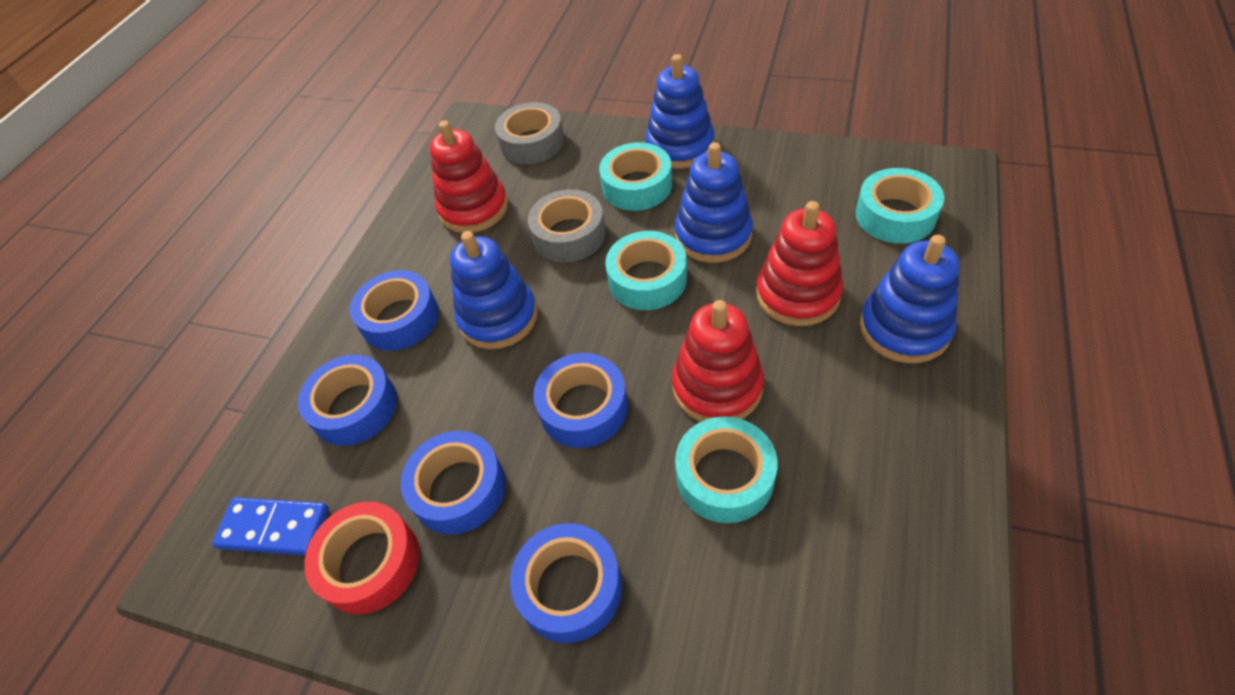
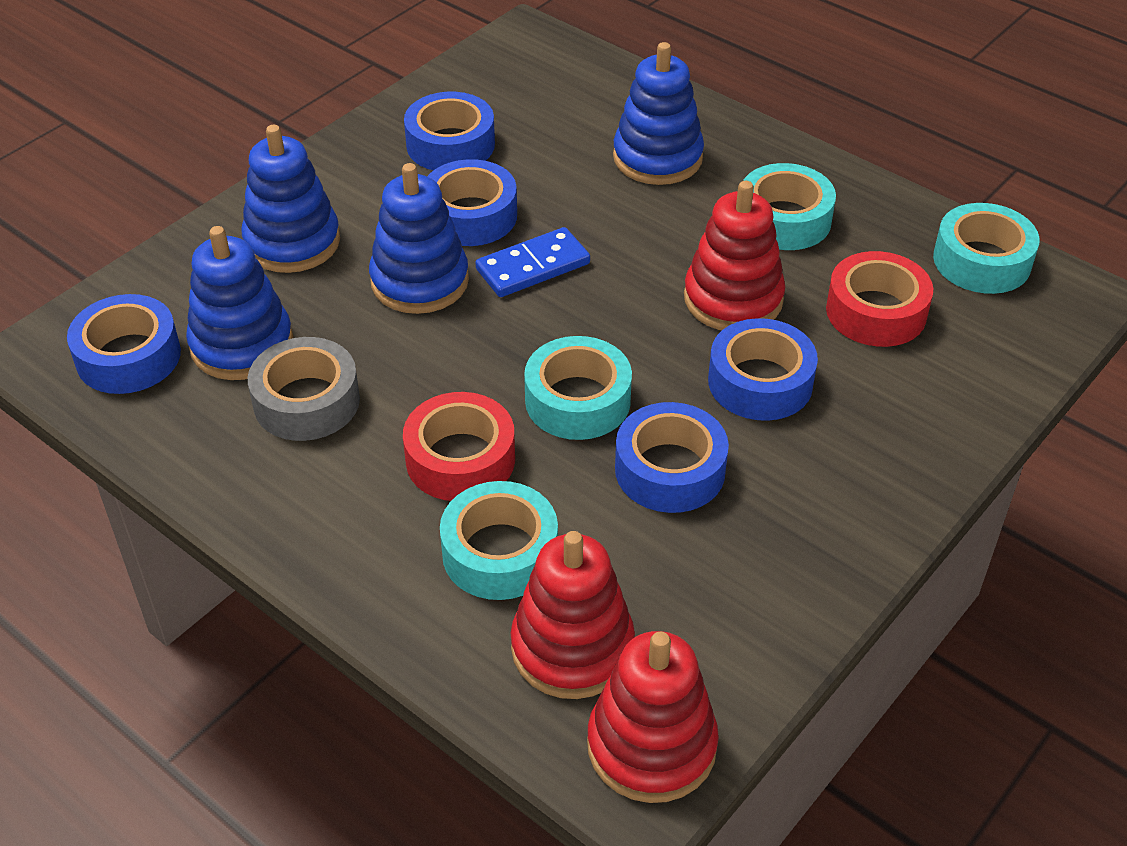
grey tape: [495,102,564,164] [528,189,606,262] = 2 -> [248,337,360,441] = 1
red tape: [304,502,419,615] = 1 -> [403,392,515,501] [826,251,933,347] = 2

